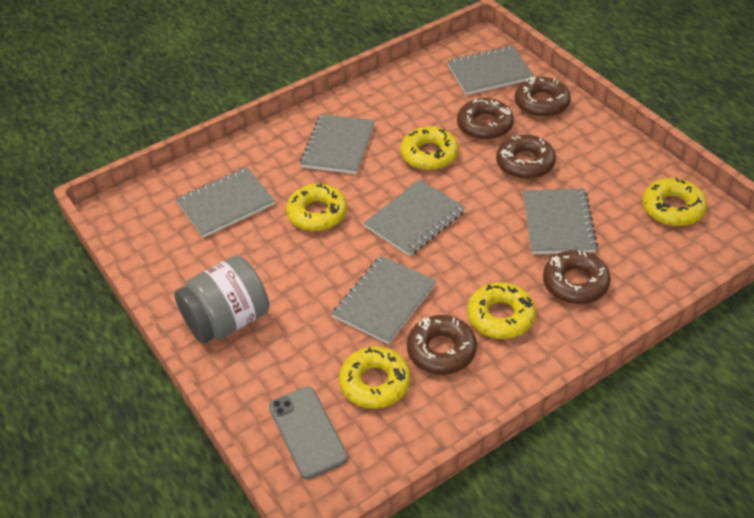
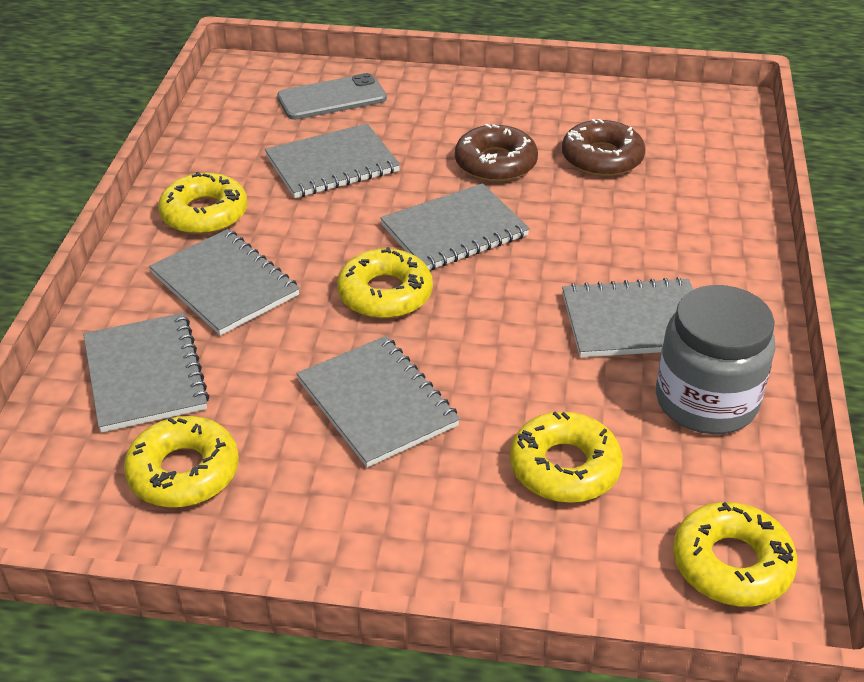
brown donut: [407,315,477,375] [457,98,514,140] [496,135,556,179] [515,76,571,117] [543,250,611,304] = 5 -> [455,124,538,182] [562,119,645,176] = 2

